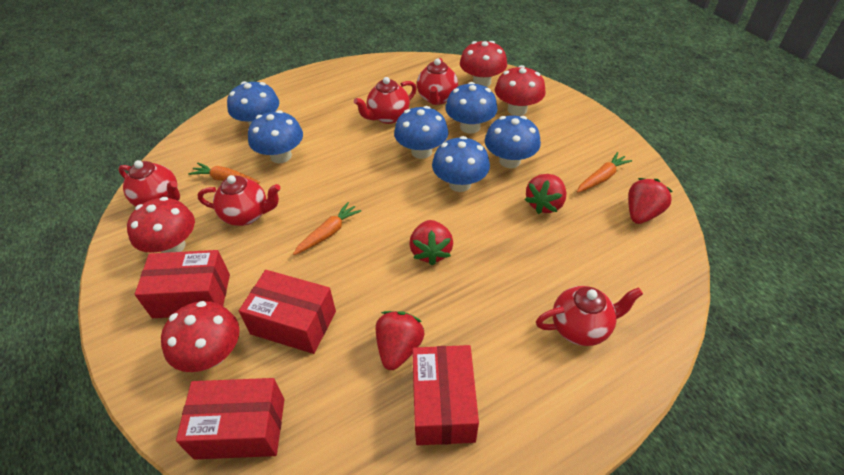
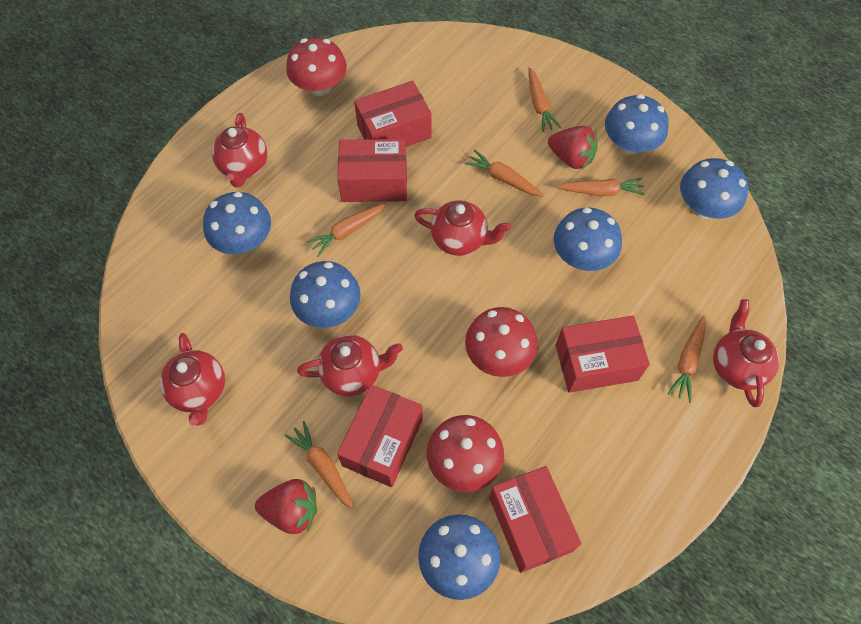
orange carrot: [188,163,260,184] [293,202,361,255] [577,152,632,193] = 3 -> [284,421,354,509] [306,203,387,257] [465,150,544,197] [528,67,561,132] [557,178,645,196] [668,315,706,402] = 6
red box: [135,250,230,318] [176,378,284,459] [239,270,336,354] [412,345,479,445] = 4 -> [337,139,407,202] [337,384,423,487] [354,81,432,147] [489,466,581,573] [555,316,650,393] = 5
red mushroom: [127,197,195,253] [161,301,240,372] [460,41,507,87] [495,65,546,116] = 4 -> [286,37,347,96] [427,415,504,492] [465,307,538,377] = 3
red strawberry: [376,311,424,370] [409,220,453,266] [525,174,567,214] [628,178,673,224] = 4 -> [255,479,317,534] [548,126,598,169] = 2

